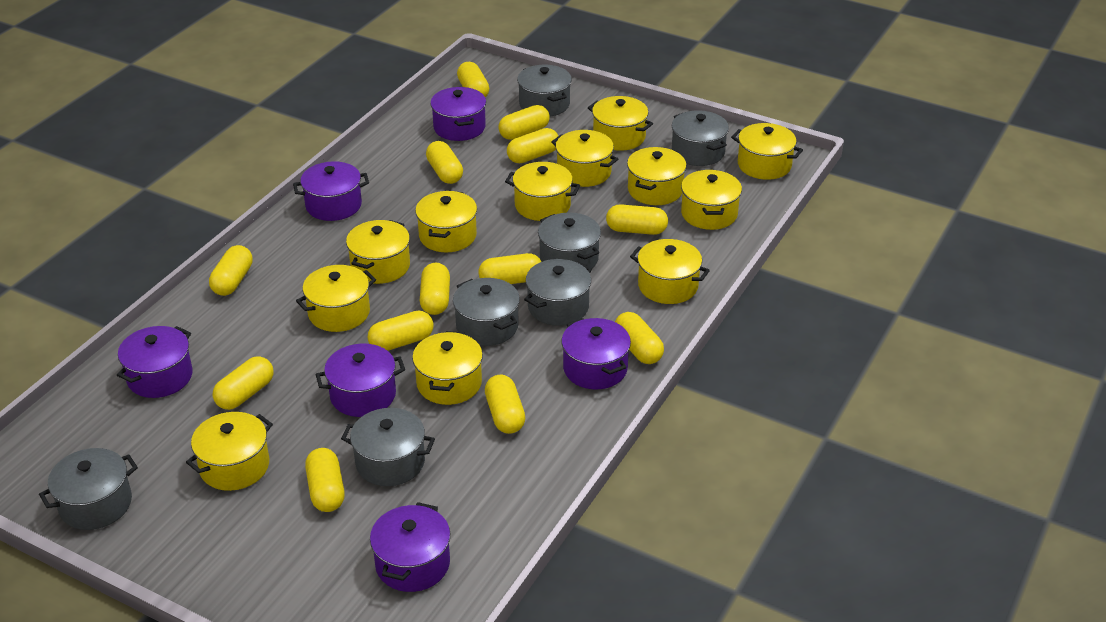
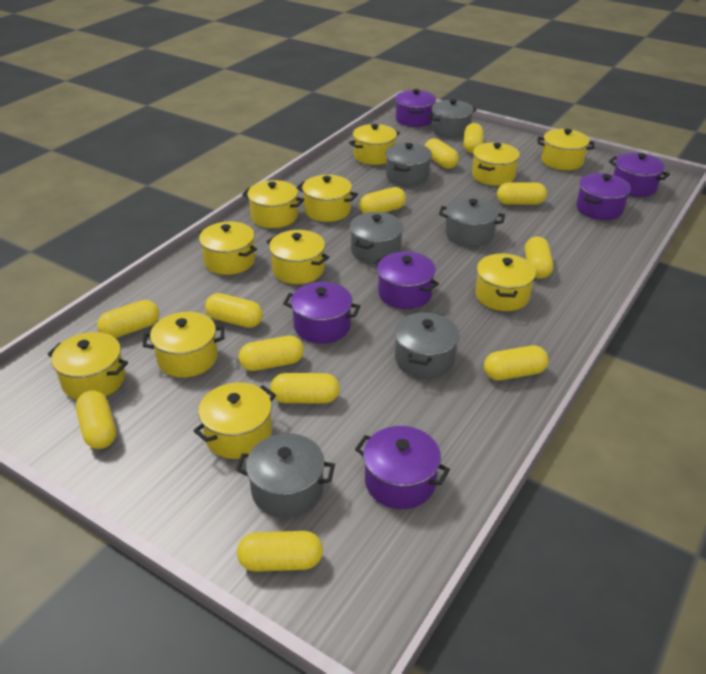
grey pot: [39,448,138,530] [341,408,435,486] [453,278,520,346] [517,65,572,117] [524,259,592,326] [538,212,601,269] [672,110,729,166] = 7 -> [236,433,335,518] [350,212,404,264] [385,143,432,186] [394,312,460,378] [427,99,477,138] [439,197,505,247] = 6
yellow capsule: [209,245,253,296] [213,356,273,410] [305,448,345,512] [367,311,434,351] [420,263,450,315] [426,141,463,184] [457,62,489,97] [479,253,542,284] [485,375,525,434] [498,105,550,140] [507,128,558,163] [606,204,668,235] [615,312,664,364] = 13 -> [76,390,116,449] [97,300,159,338] [205,293,263,328] [237,531,323,572] [239,336,304,371] [270,373,340,403] [359,187,406,213] [425,138,459,169] [463,123,484,153] [484,345,548,380] [497,183,547,205] [525,236,553,279] = 12
yellow pot: [186,412,273,491] [296,265,376,332] [346,220,410,284] [412,331,483,405] [415,191,477,252] [505,162,580,221] [551,130,618,187] [588,96,653,151] [627,147,687,205] [630,239,710,304] [681,170,742,230] [731,123,803,180] = 12 -> [48,332,128,400] [143,312,224,378] [193,382,276,459] [199,221,257,275] [242,180,304,228] [266,230,329,284] [297,175,358,222] [349,124,400,165] [472,142,520,186] [475,254,536,311] [537,129,594,170] = 11

